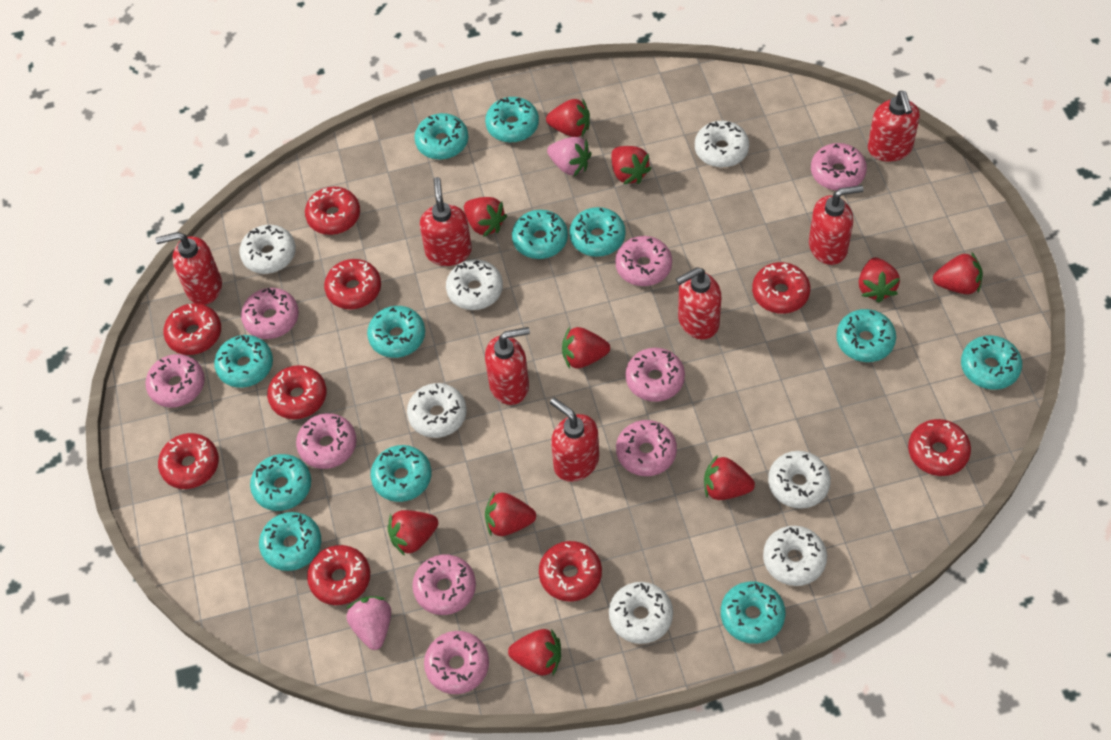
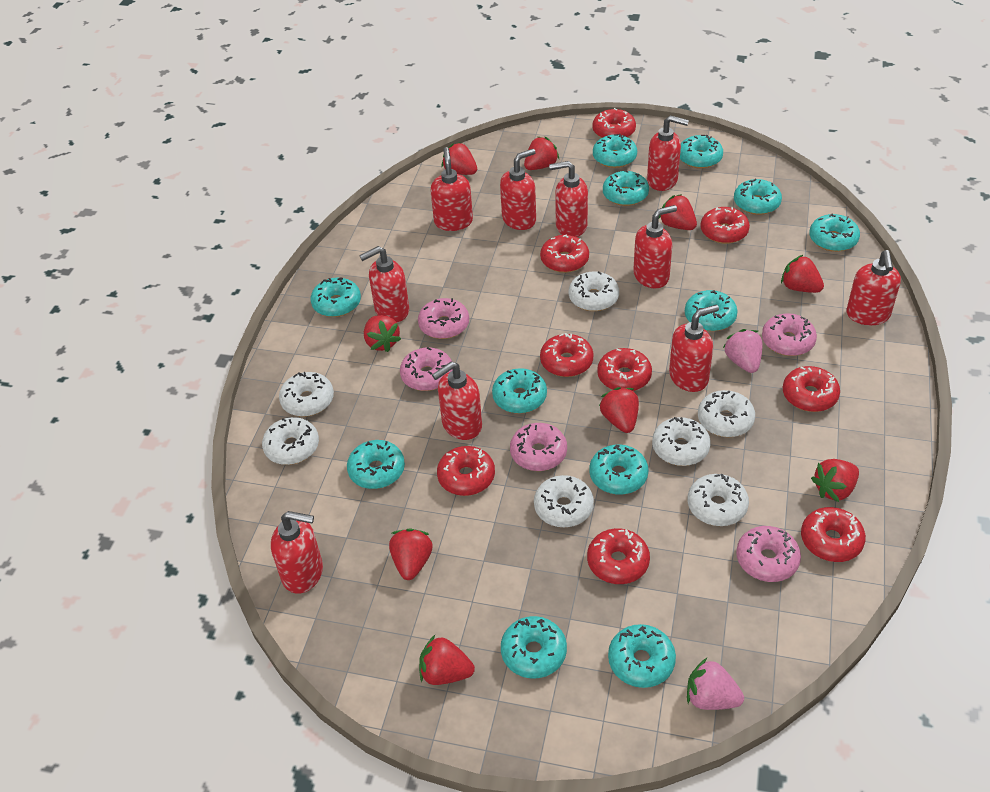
pink donut: [145,354,205,407] [241,288,299,339] [296,413,357,469] [412,554,476,615] [424,631,489,694] [615,236,672,286] [616,420,677,476] [626,348,685,402] [811,143,867,191] = 9 -> [400,347,453,391] [418,298,469,339] [510,423,567,471] [736,526,801,582] [762,314,817,356] = 5
red soap dispenser: [156,232,222,305] [420,177,472,266] [485,327,530,405] [550,398,599,482] [676,267,721,339] [809,185,863,265] [868,91,920,162] = 7 -> [271,511,323,594] [359,246,409,322] [430,147,473,231] [432,361,482,440] [500,149,536,230] [549,161,588,237] [633,205,677,288] [647,115,689,191] [669,305,719,392] [847,250,901,325] = 10
red strawberry: [387,510,438,556] [464,197,507,237] [485,491,536,536] [508,629,561,676] [546,98,590,137] [562,327,610,369] [611,146,652,185] [704,455,755,500] [859,258,900,303] [933,252,983,294] = 10 -> [364,315,401,352] [389,528,433,580] [419,635,475,685] [442,142,477,175] [524,137,560,170] [599,387,639,433] [659,194,697,230] [781,255,824,293] [811,459,859,502] = 9

